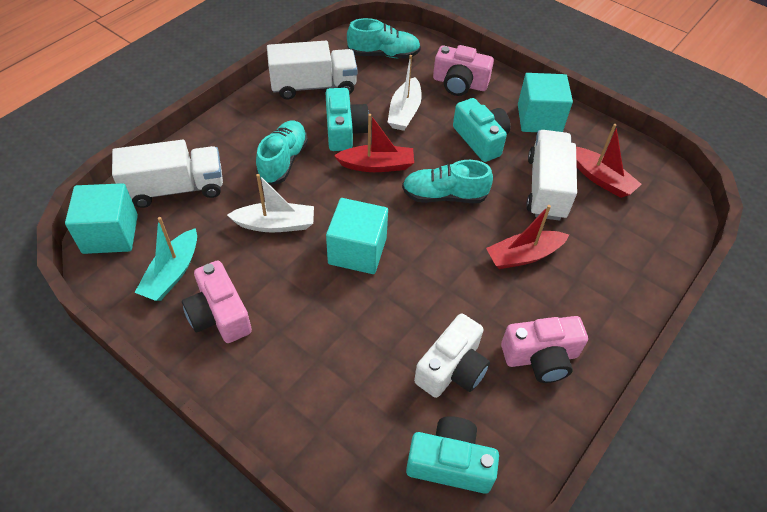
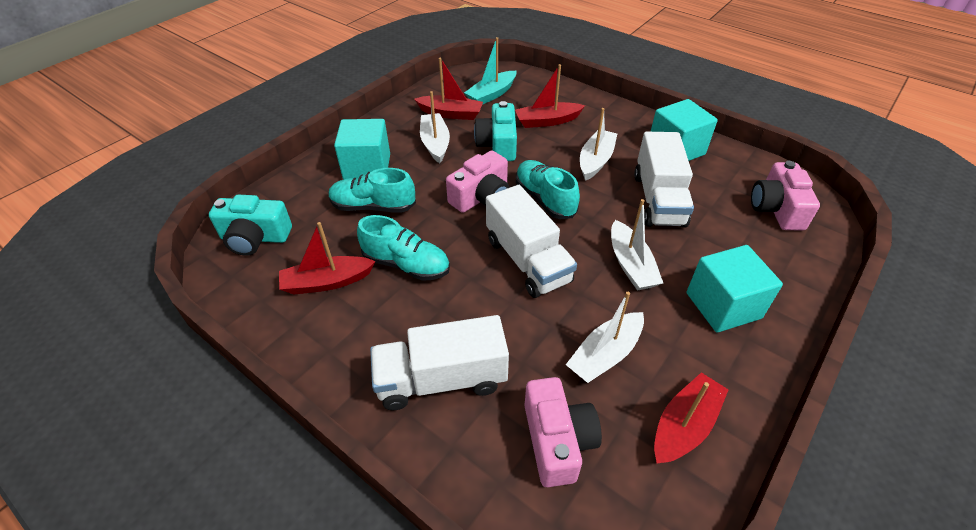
red boat: [334,114,414,172] [486,205,569,269] [576,124,642,198] = 3 -> [279,222,376,295] [414,57,483,120] [515,64,585,128] [654,372,729,464] = 4
turquoise camera: [326,88,369,151] [406,416,499,493] [453,98,511,162] = 3 -> [209,195,292,256] [474,101,517,161] = 2
white boat: [227,174,314,232] [388,55,422,131] = 2 -> [420,91,450,163] [566,292,644,383] [580,108,617,181] [611,199,663,290] = 4
white camera: [414,313,490,398] = 1 -> none = 0

